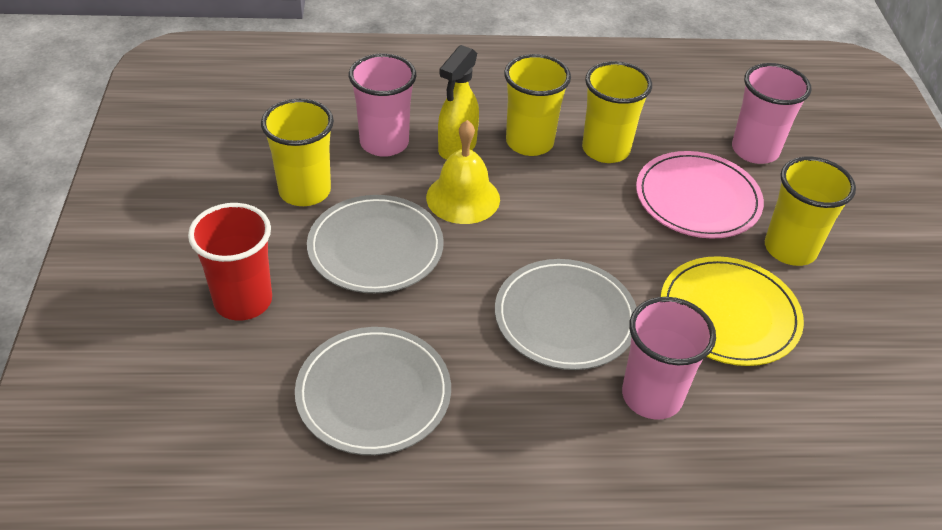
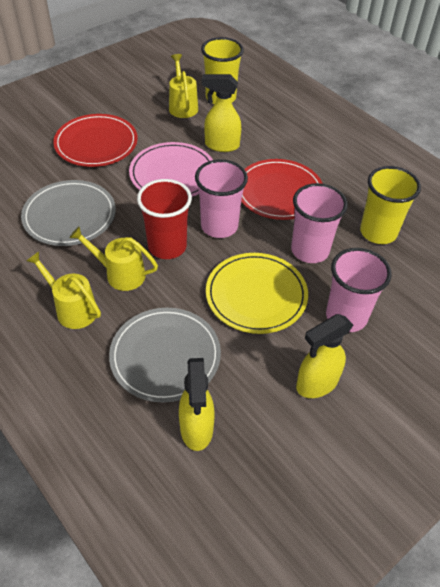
grey plate: [295,327,451,455] [307,195,444,293] [495,259,636,370] = 3 -> [21,180,116,246] [109,308,221,402] = 2
red plate: none = 0 -> [53,114,138,167] [241,159,323,220] = 2
yellow bell: [426,120,500,224] = 1 -> none = 0
yellow cup: [261,99,334,206] [504,54,571,156] [582,61,652,163] [765,157,856,266] = 4 -> [201,37,244,104] [360,166,421,244] = 2
yellow spray bottle: [438,45,479,160] = 1 -> [179,358,215,451] [201,74,241,152] [296,314,353,398] = 3
yellow watering can: none = 0 -> [26,251,101,329] [69,227,158,291] [169,54,198,118] = 3

